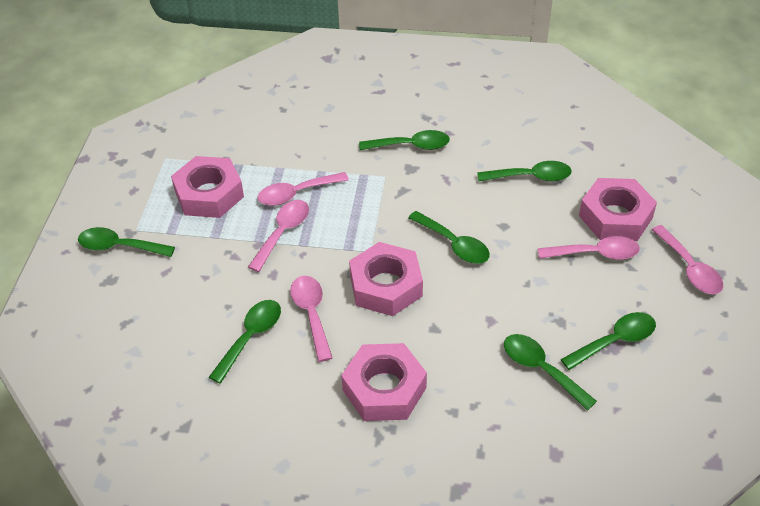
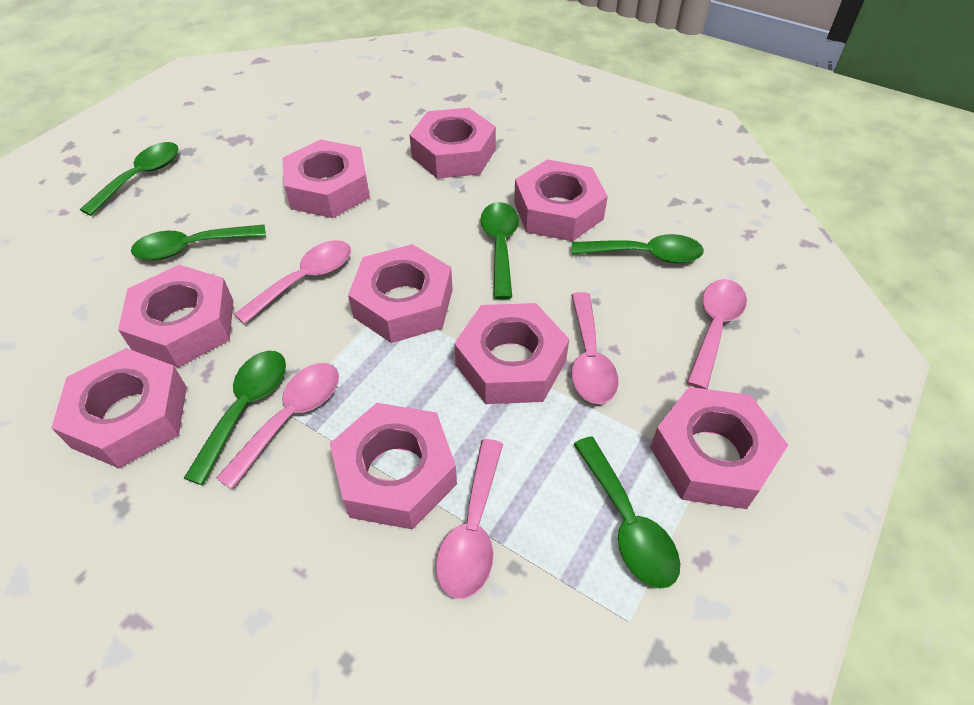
green spoon: [78,227,175,257] [209,300,281,384] [359,130,450,150] [408,211,490,264] [477,161,572,182] [504,334,597,410] [561,312,656,370] = 7 -> [80,142,178,216] [131,225,266,260] [184,351,286,485] [480,202,519,299] [572,234,704,263] [574,436,680,589] = 6
pink nut: [171,156,244,218] [341,343,427,421] [349,242,423,316] [579,178,657,241] = 4 -> [51,348,187,468] [118,265,233,367] [282,139,370,218] [329,403,457,529] [348,244,453,343] [410,108,496,179] [454,303,569,404] [514,159,608,241] [650,387,788,509] = 9

